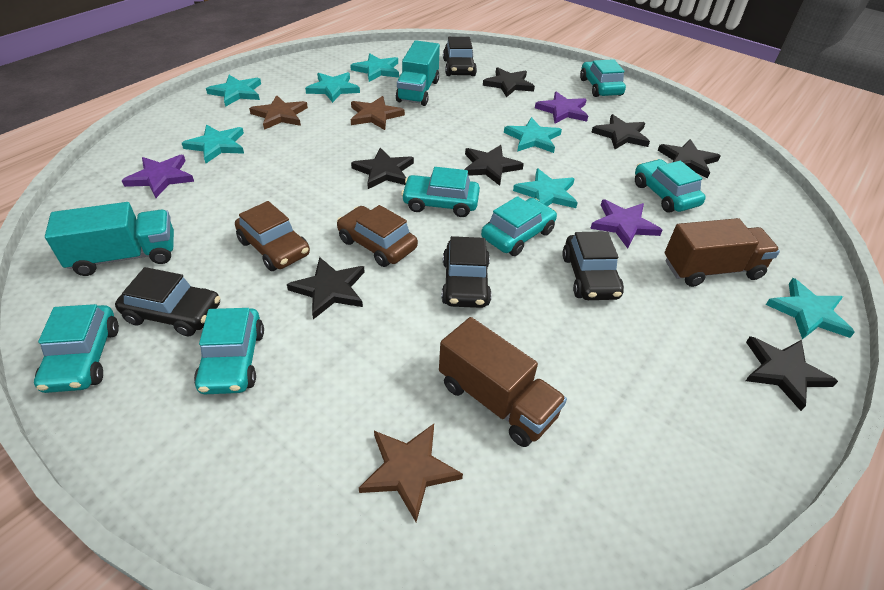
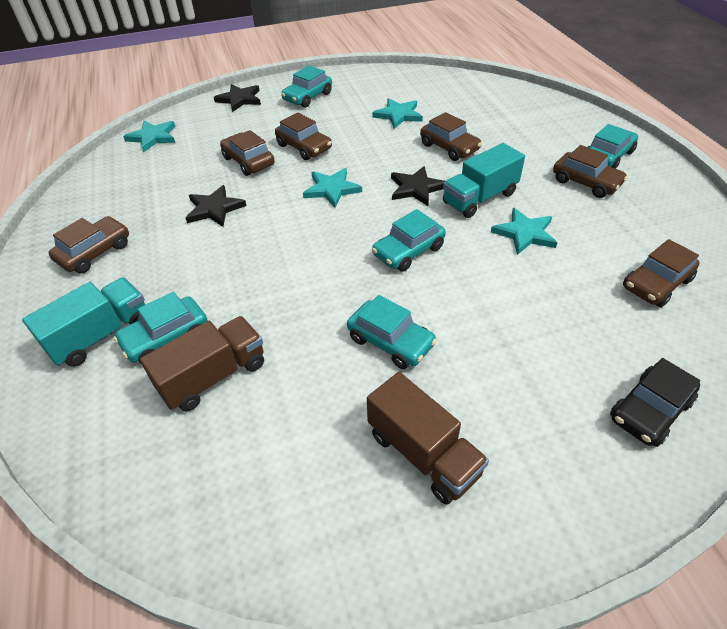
black car: [115,267,220,336] [441,236,492,308] [443,37,477,76] [562,231,624,300] = 4 -> [610,358,700,447] = 1
black star: [287,257,365,319] [351,148,414,189] [464,145,524,186] [483,67,535,97] [591,114,650,149] [658,139,721,178] [746,336,838,411] = 7 -> [186,185,246,227] [214,84,261,112] [391,166,446,206] = 3
brown car: [235,201,310,271] [337,205,418,267] = 2 -> [49,216,129,273] [220,130,275,176] [275,113,332,160] [420,112,482,161] [553,145,628,198] [623,239,700,307] = 6
brown star: [249,95,308,130] [351,96,405,130] [359,424,463,522] = 3 -> none = 0
purple star: [121,155,194,198] [535,91,588,123] [590,199,662,249] = 3 -> none = 0
turquoise car: [34,304,119,393] [194,308,264,394] [401,167,480,217] [481,196,557,256] [580,59,626,97] [635,159,706,213] = 6 -> [113,292,208,363] [281,66,332,108] [347,295,437,369] [372,209,446,272] [588,124,638,169] = 5
turquoise star: [182,125,244,163] [206,75,261,107] [305,72,360,103] [350,54,399,82] [504,117,562,153] [513,168,578,208] [766,278,855,339] = 7 -> [123,121,175,152] [303,168,362,208] [372,98,423,129] [491,208,557,255] = 4

